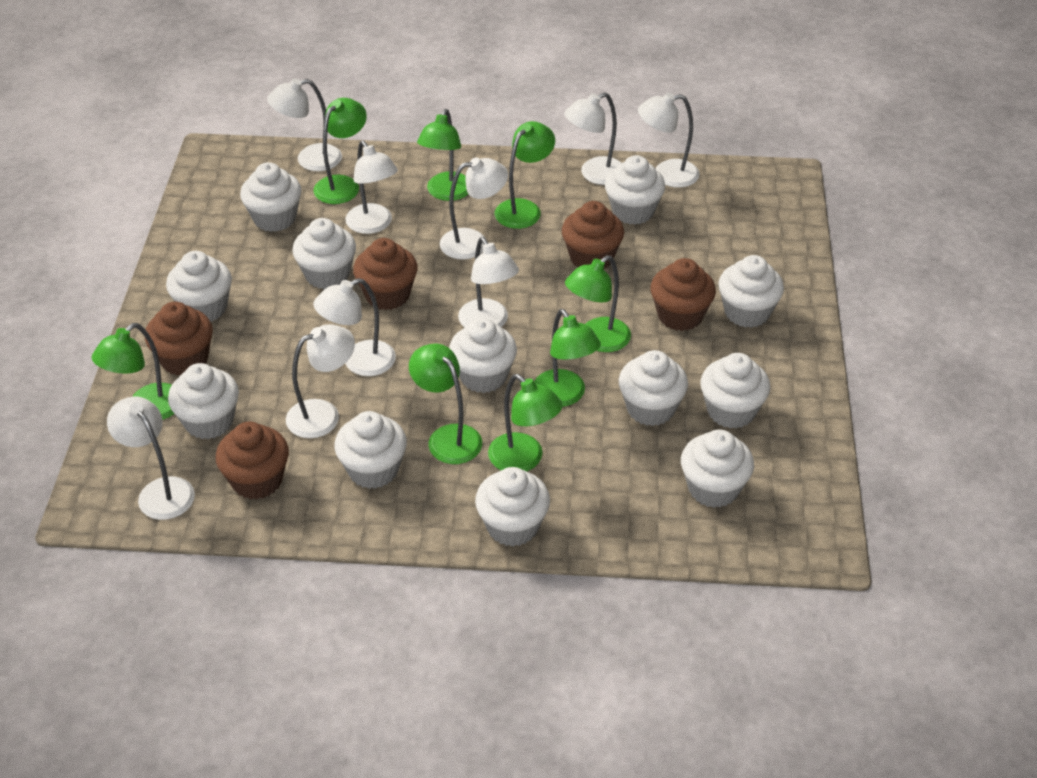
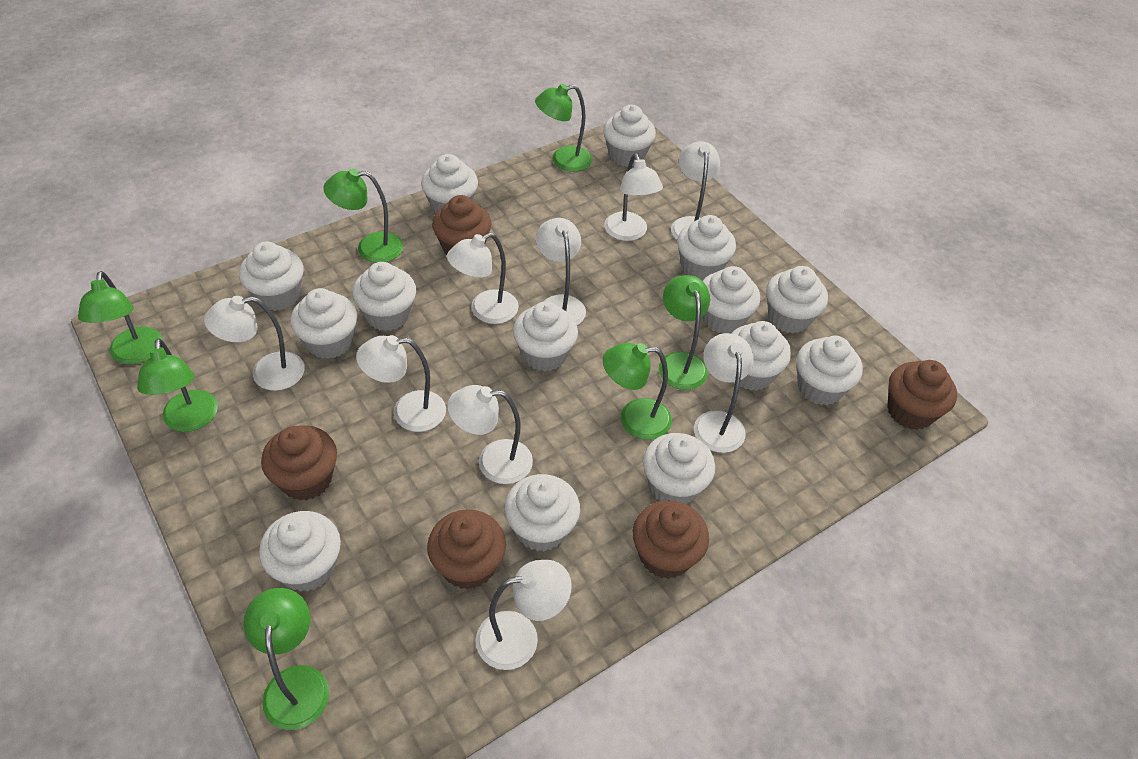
green lamp: [92,323,174,420] [314,98,367,204] [409,343,482,464] [417,109,468,201] [488,374,563,471] [495,121,555,229] [534,309,601,407] [565,255,631,352] = 8 -> [78,271,162,364] [137,338,218,432] [243,588,329,730] [323,168,403,263] [535,84,592,172] [603,343,672,440] [659,275,710,390] = 7
white cupcake: [166,251,232,321] [168,363,239,439] [240,162,302,232] [292,218,356,289] [334,411,407,489] [449,318,517,393] [475,467,550,546] [605,155,665,225] [619,350,688,426] [681,429,754,508] [700,353,770,428] [718,255,784,328] = 12 -> [239,242,303,311] [259,511,341,592] [291,288,357,359] [352,262,416,331] [421,154,478,213] [504,474,580,551] [513,301,578,372] [603,105,656,167] [643,433,715,504] [677,215,736,281] [702,266,760,334] [731,321,791,391] [766,266,828,333] [796,336,863,405] = 14

